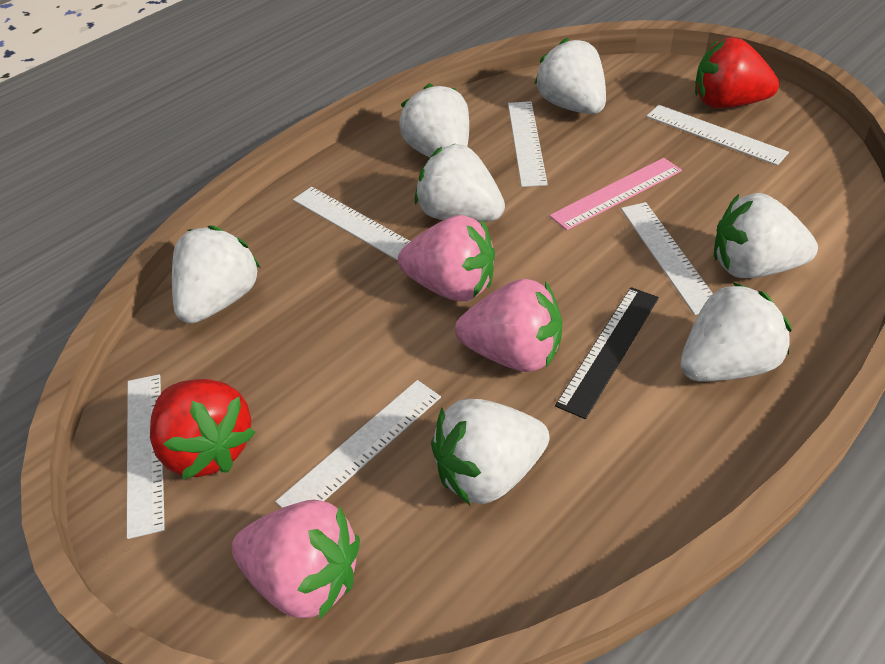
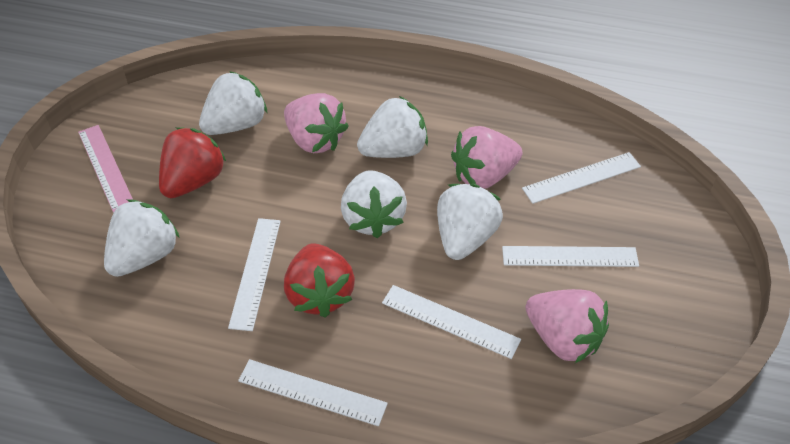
black ruler: [555,287,659,419] = 1 -> none = 0
white ruler: [127,374,165,539] [275,380,441,508] [293,187,410,261] [508,101,548,187] [621,202,713,315] [646,105,789,166] = 6 -> [228,218,281,331] [238,359,388,426] [382,285,521,359] [502,246,639,267] [522,152,641,204] = 5
white strawberry: [172,225,261,324] [399,83,469,158] [415,143,505,222] [431,399,550,505] [535,38,606,114] [680,282,791,381] [714,193,818,278] = 7 -> [104,199,180,277] [199,71,267,135] [341,170,407,238] [357,96,428,158] [437,184,503,260] = 5

